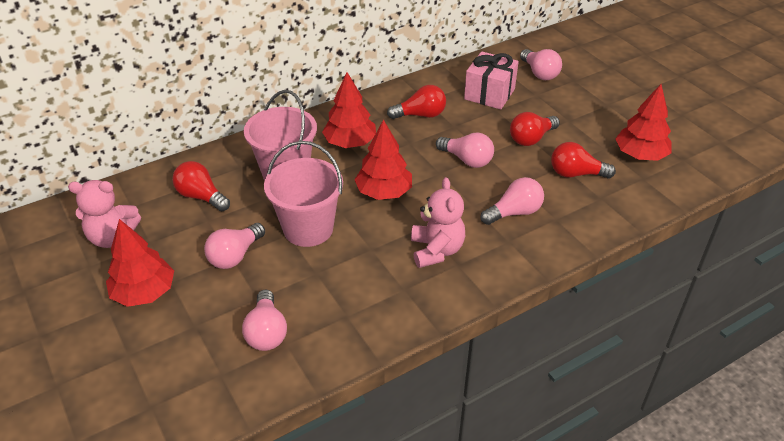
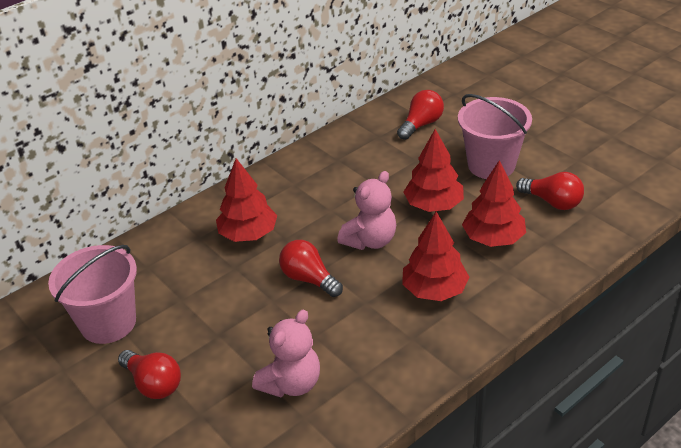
pink gift: [464,51,519,110] = 1 -> none = 0
pink light bulb: [204,223,265,269] [242,290,287,351] [436,133,494,168] [481,177,544,225] [520,49,562,80] = 5 -> none = 0

